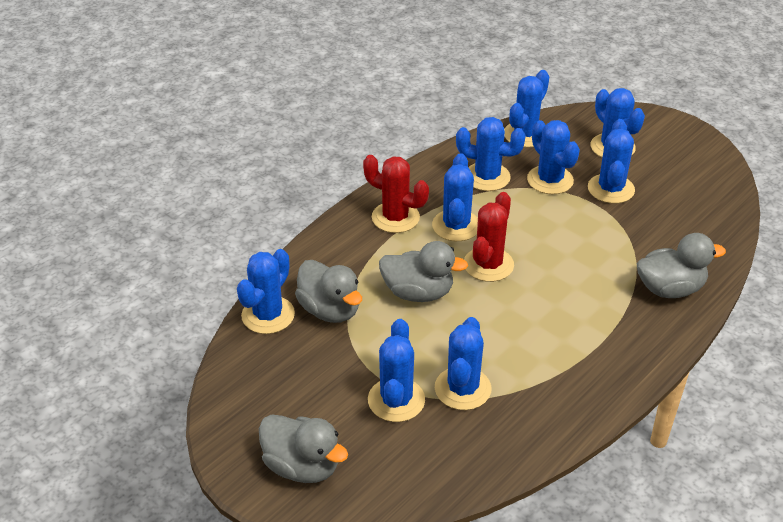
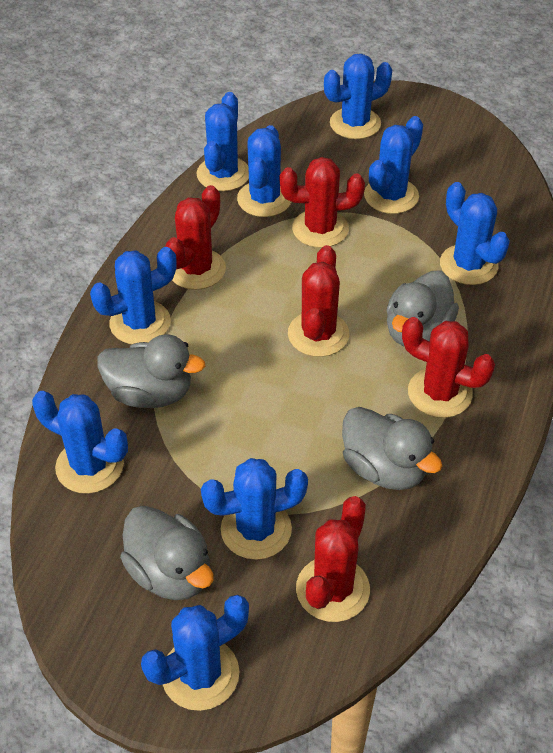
red cactus: [363,155,429,233] [464,192,514,282] = 2 -> [165,185,226,290] [280,157,365,248] [288,245,349,357] [296,496,370,622] [402,317,495,418] = 5

